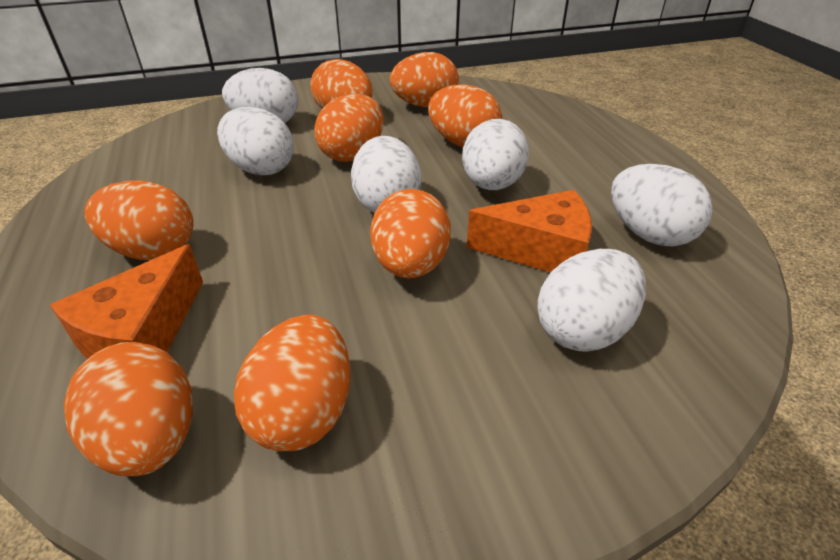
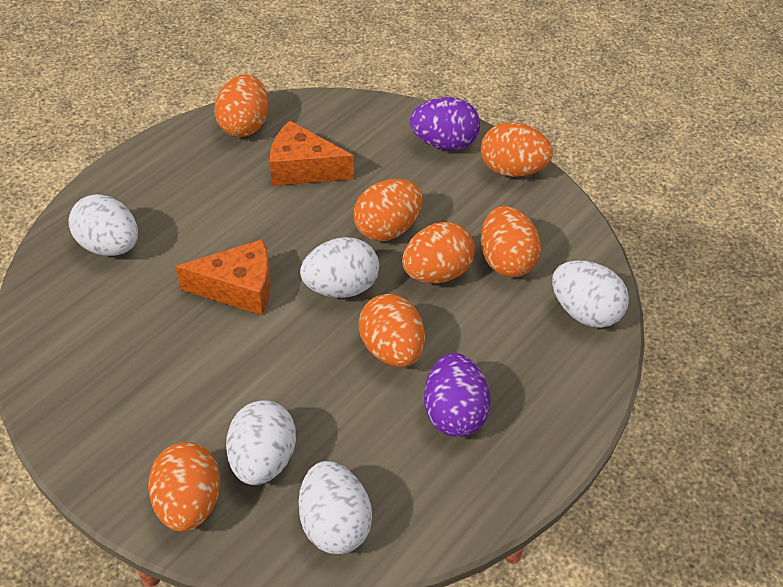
orange egg: [64,342,193,476] [84,180,193,260] [234,315,351,451] [310,59,373,109] [314,94,384,162] [370,189,451,279] [390,52,459,107] [428,84,502,147] = 8 -> [148,442,220,532] [214,75,269,137] [353,179,423,241] [358,294,425,367] [402,222,475,283] [481,122,553,177] [481,206,541,277] = 7
purple egg: none = 0 -> [410,97,480,151] [424,353,491,437] = 2
white egg: [217,107,294,175] [222,68,298,123] [351,136,421,213] [462,119,529,190] [537,249,646,352] [611,164,713,246] = 6 -> [68,194,138,256] [226,400,296,485] [299,461,372,554] [300,237,379,298] [552,260,629,328] = 5

